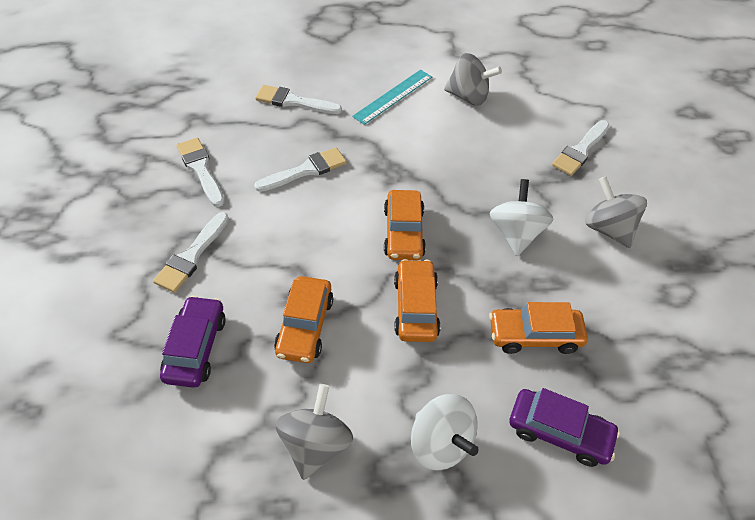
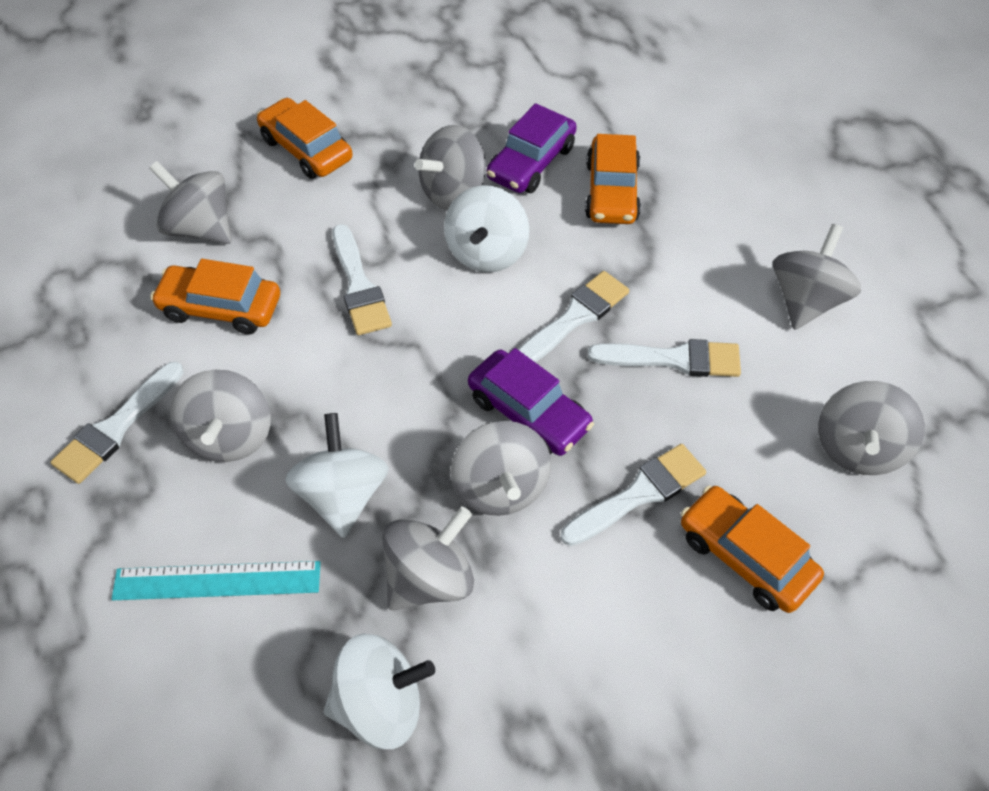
grey spinning top: [275,384,353,480] [444,53,502,106] [585,176,647,248] = 3 -> [149,161,231,244] [170,370,271,462] [382,506,474,611] [415,125,486,210] [451,421,551,516] [773,224,861,330] [818,381,925,475] = 7
white spinning top: [411,394,479,470] [489,179,553,256] = 2 -> [285,413,389,538] [324,633,435,749] [444,185,529,273] = 3

